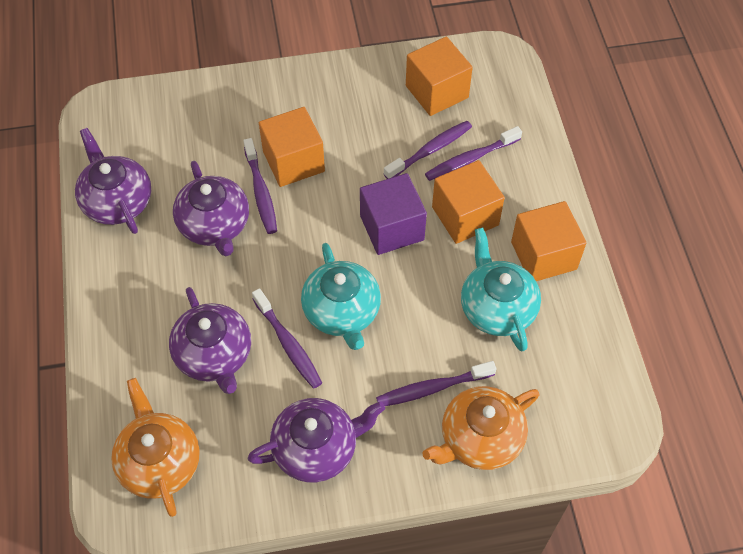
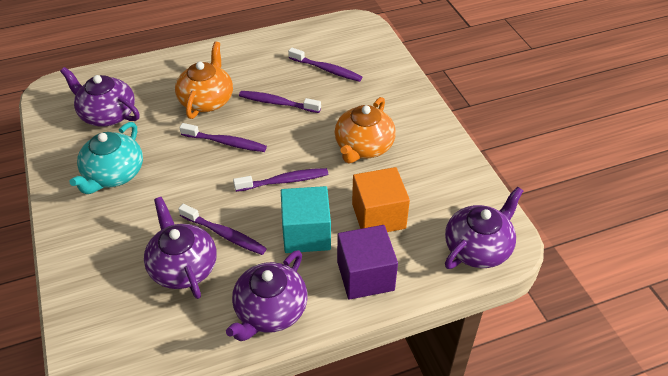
orange cube: [259,107,325,187] [406,36,473,116] [432,160,505,244] [511,201,586,281] = 4 -> [352,167,410,232] = 1
turquoise cube: none = 0 -> [281,186,331,253] = 1
turquoise teapot: [301,243,381,350] [461,228,541,351] = 2 -> [69,122,143,194] = 1

